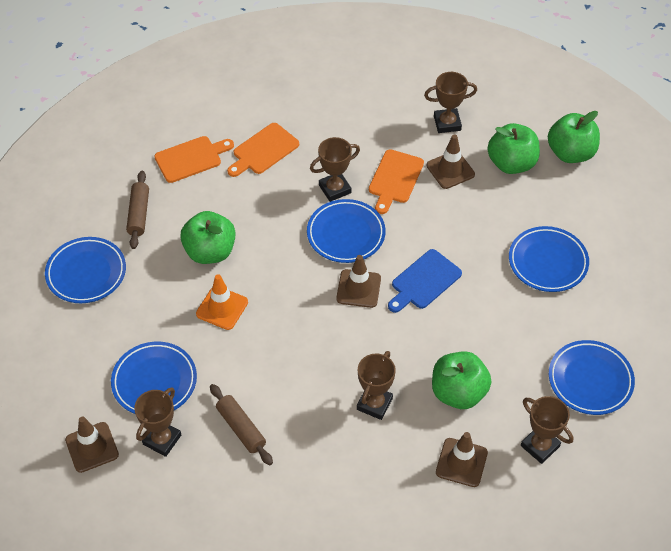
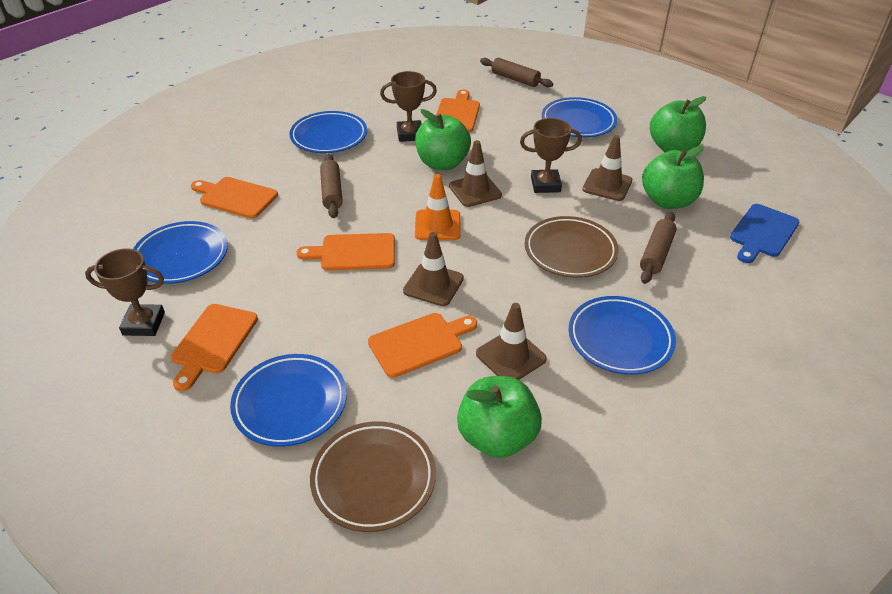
brown plate: none = 0 -> [310,422,436,532] [525,216,619,278] = 2
brown rolling pin: [126,171,149,249] [210,384,273,465] = 2 -> [320,154,343,218] [480,58,553,87] [640,212,677,284] = 3
brown trophy: [134,387,181,457] [310,137,360,202] [357,351,396,420] [424,72,477,133] [521,396,573,464] = 5 -> [85,248,165,336] [380,71,437,142] [520,118,582,193] = 3
orange cutting board: [154,136,234,183] [227,123,299,177] [369,149,424,214] = 3 -> [171,304,258,391] [191,177,278,219] [297,233,395,271] [368,313,477,378] [436,90,480,133] = 5

